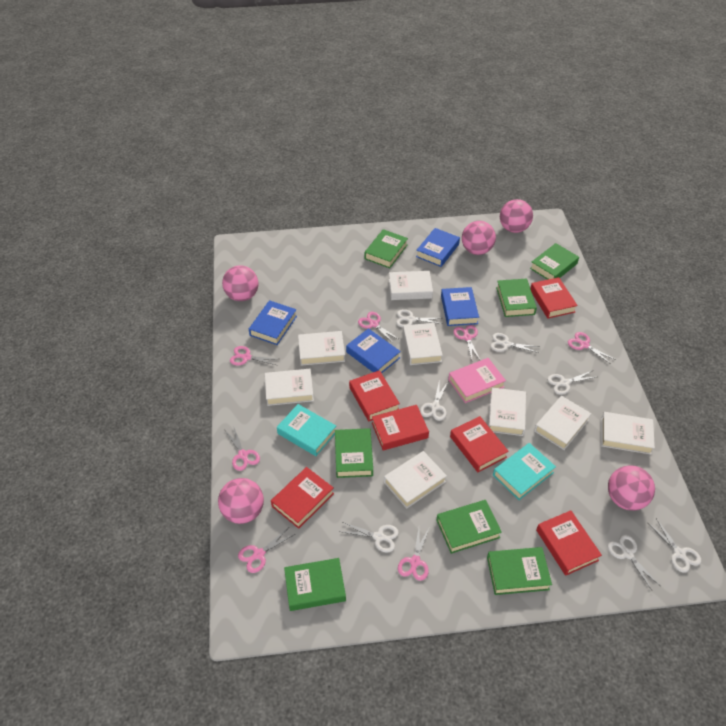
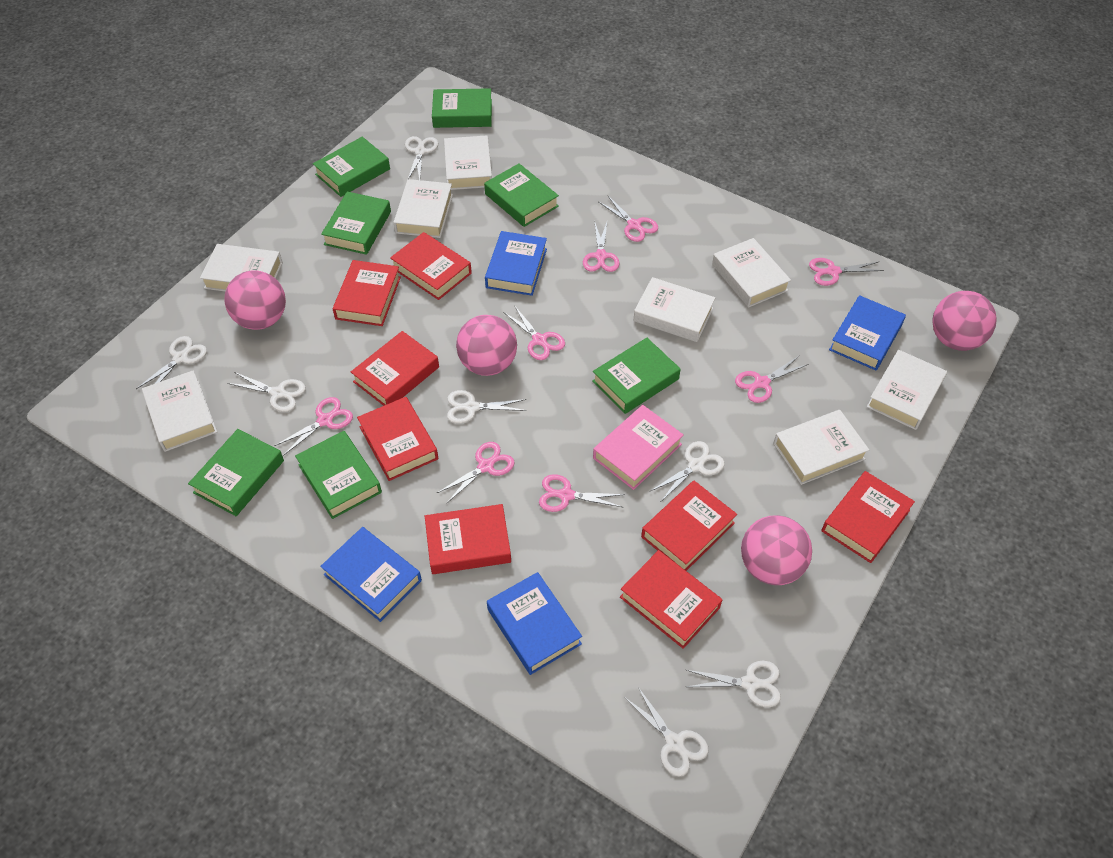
pink ball: [218,478,264,524] [222,265,258,301] [462,221,496,255] [500,199,533,233] [608,465,655,511] = 5 -> [225,270,286,330] [456,315,517,376] [741,515,812,585] [932,291,997,351] = 4
pink scissors: [226,428,260,471] [230,346,278,366] [238,527,295,573] [358,312,400,344] [398,528,429,581] [453,325,481,361] [568,332,616,364] = 7 -> [274,397,353,456] [437,442,515,504] [503,305,565,360] [539,474,625,512] [583,222,620,272] [599,196,658,242] [735,355,809,403] [809,258,884,286] = 8
red book: [271,467,334,529] [349,370,400,421] [372,405,429,450] [450,416,509,472] [530,277,578,319] [536,510,602,576] = 6 -> [333,260,401,326] [351,331,439,406] [357,397,438,481] [390,232,472,300] [425,504,511,574] [620,550,722,649] [641,481,737,571] [822,471,915,563] = 8
turquoise book: [277,404,336,456] [493,443,556,500] = 2 -> none = 0

